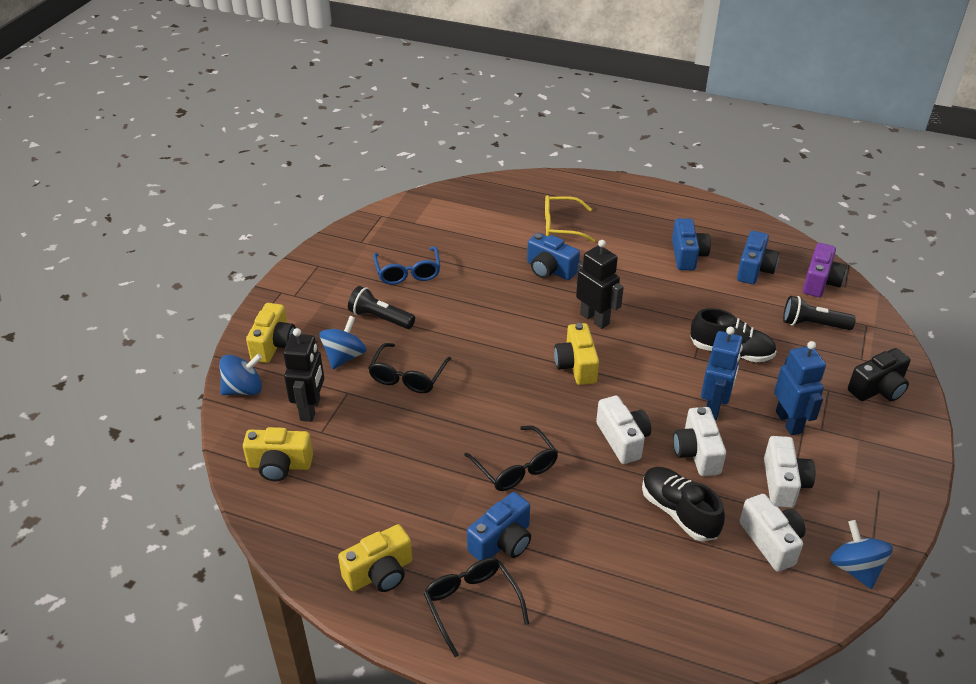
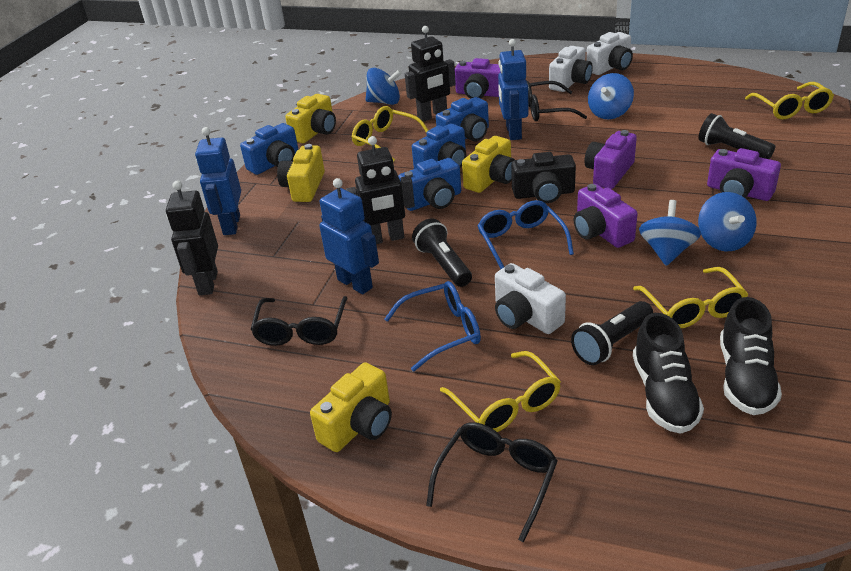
black flashlight: [348,286,415,329] [783,296,856,330] = 2 -> [412,218,472,287] [571,301,653,365] [698,113,775,159] = 3
black robot: [283,328,324,422] [576,240,624,329] = 2 -> [166,181,218,295] [346,136,415,244] [405,26,456,122] = 3
blue glasses: [373,246,440,285] = 1 -> [384,281,481,372] [477,200,574,269] = 2
blue robot: [701,327,743,420] [774,341,826,435] = 2 -> [195,127,241,235] [319,178,379,294] [498,39,528,140] = 3
blue spinning top: [220,354,262,395] [319,316,367,370] [830,520,893,589] = 3 -> [366,68,402,105] [588,73,634,119] [639,200,701,266] [698,192,757,251] = 4
purple camera: [803,243,847,297] = 1 -> [455,58,501,99] [574,184,637,248] [584,130,637,189] [707,148,781,201] = 4
white camera: [596,396,651,464] [673,407,726,476] [740,494,805,572] [764,436,815,508] = 4 -> [495,263,566,334] [549,46,593,92] [586,32,633,75] = 3
yellow glasses: [545,195,595,243] = 1 -> [352,106,429,162] [440,351,561,432] [633,267,749,328] [745,82,834,119] = 4

